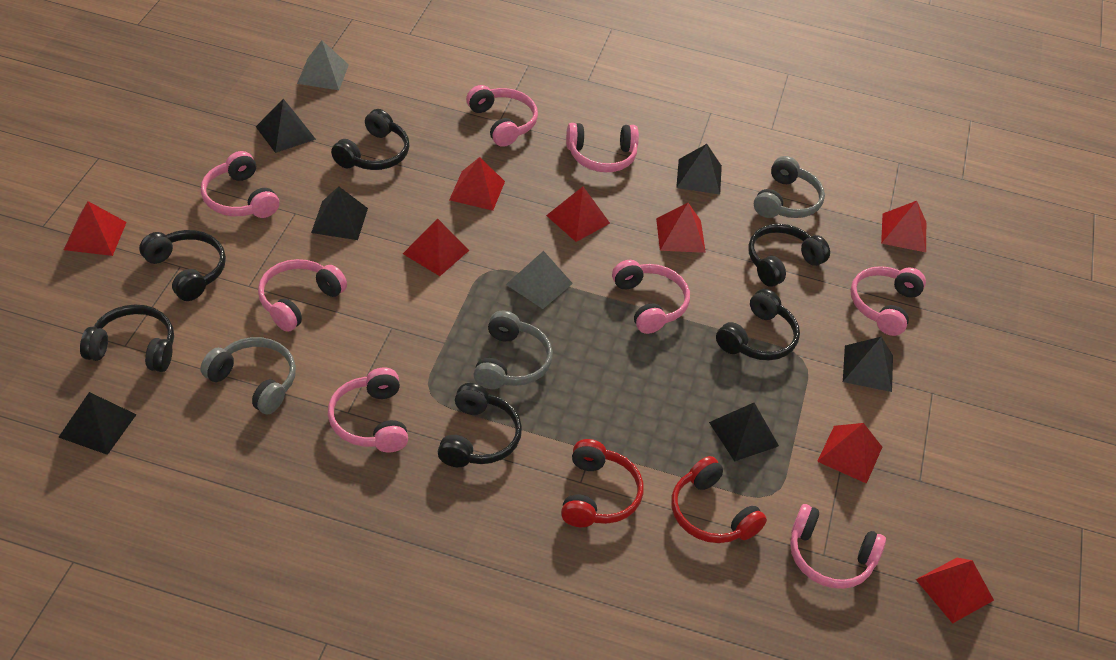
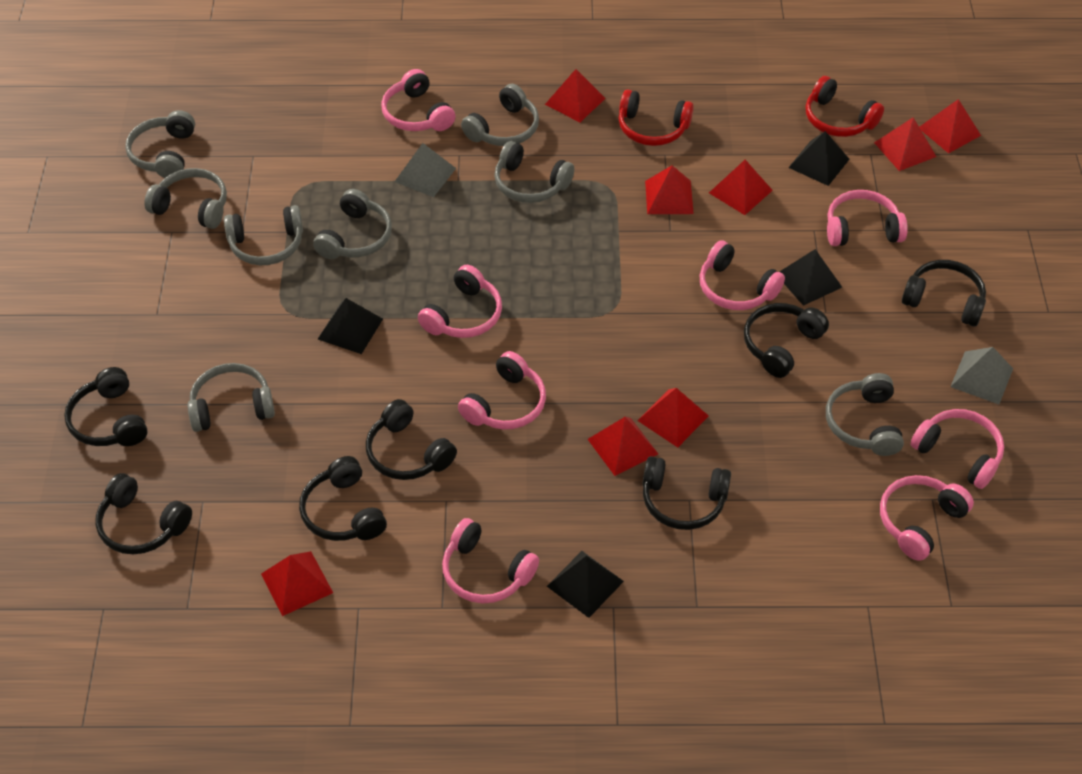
black headphones: [80,304,174,372] [139,230,226,301] [331,109,409,170] [438,383,522,467] [716,289,800,361] [748,224,830,287] = 6 -> [64,367,148,446] [96,473,192,554] [299,456,387,541] [366,399,457,480] [643,456,731,530] [744,303,829,378] [902,260,986,327] = 7
black pyramid: [59,392,137,455] [256,99,316,153] [311,186,368,240] [676,144,722,194] [709,403,779,461] [843,337,893,392] = 6 -> [318,298,383,354] [547,551,624,618] [779,249,842,306] [788,131,849,186] = 4
grey headphones: [201,337,296,414] [474,311,553,389] [754,156,825,218] = 3 -> [125,110,195,178] [145,168,227,229] [187,363,275,432] [224,205,303,265] [313,189,392,259] [461,84,539,146] [494,141,574,203] [826,373,904,456] = 8

